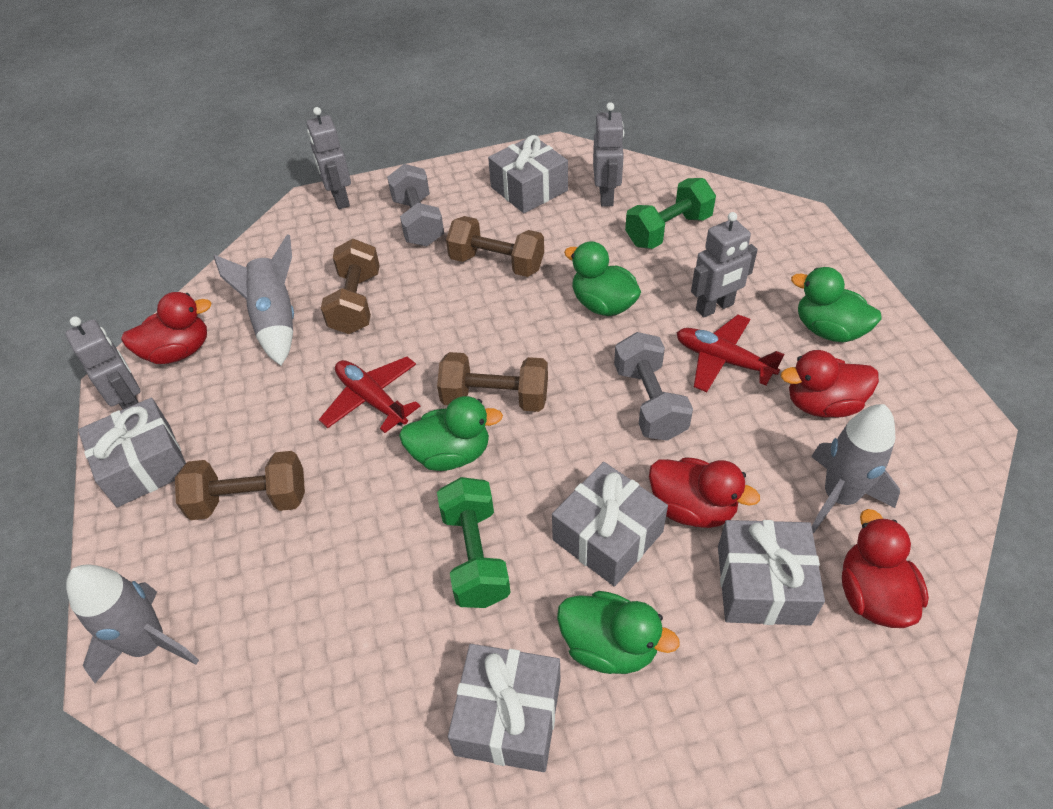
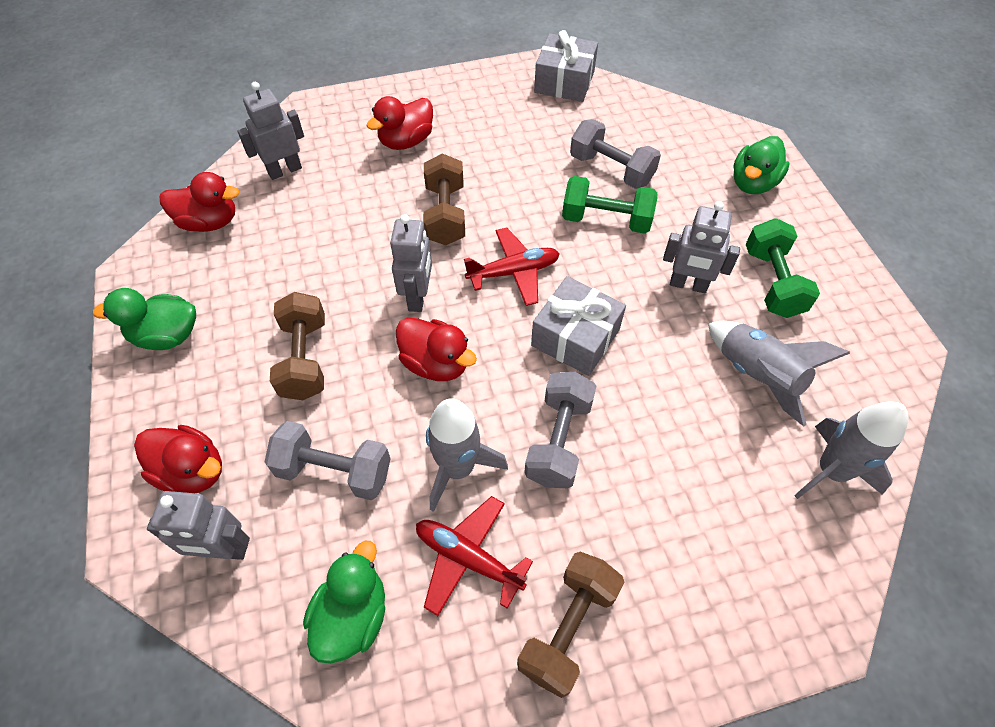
brown dumbbell: [175,451,305,520] [321,239,380,334] [437,352,548,412] [446,216,544,277] = 4 -> [270,292,325,400] [423,154,465,245] [517,552,624,698] = 3
green duck: [399,396,503,471] [557,591,680,674] [564,241,641,316] [791,267,882,343] = 4 -> [93,288,196,350] [303,541,385,664] [733,136,790,194] = 3
grey dumbbell: [387,164,444,246] [614,332,693,441] = 2 -> [265,421,391,500] [524,372,597,488] [570,119,661,189] = 3
grey gift: [78,398,186,507] [448,644,560,772] [488,135,568,213] [552,462,668,587] [718,520,825,626] = 5 -> [531,276,626,376] [534,30,598,102] = 2

